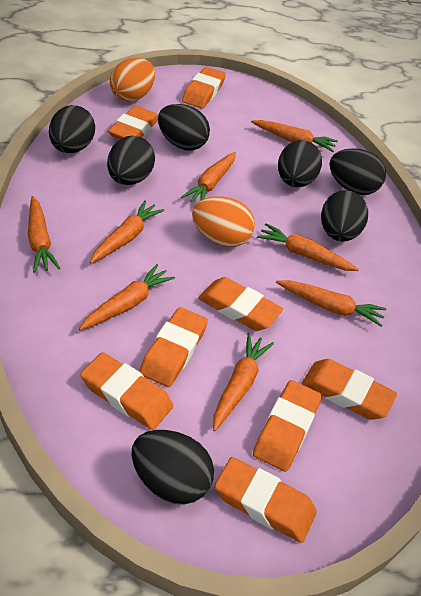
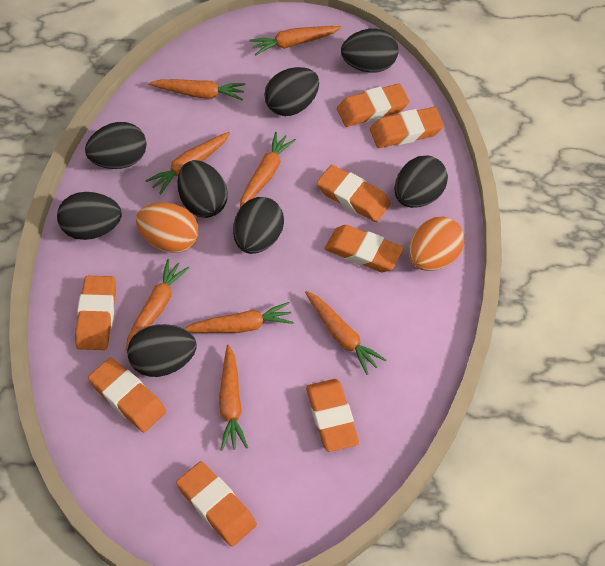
black egg: [49,105,95,153] [107,136,155,185] [131,430,214,505] [158,104,210,150] [278,140,322,187] [321,190,368,242] [330,148,386,195] = 7 -> [57,192,122,240] [85,122,147,169] [127,324,197,377] [178,160,228,218] [233,197,284,254] [264,67,319,116] [341,29,398,73] [394,155,448,208] = 8

